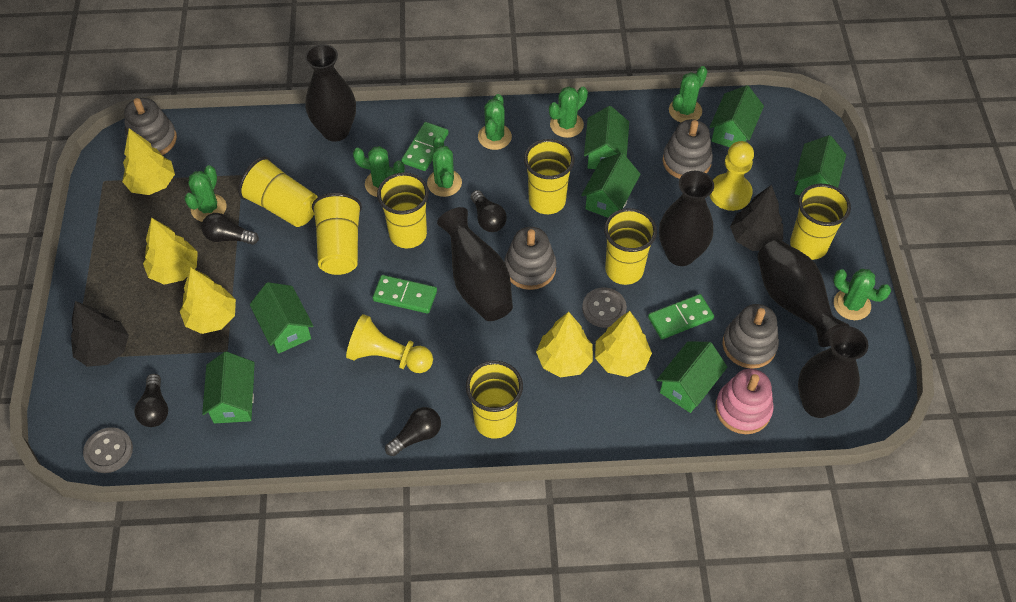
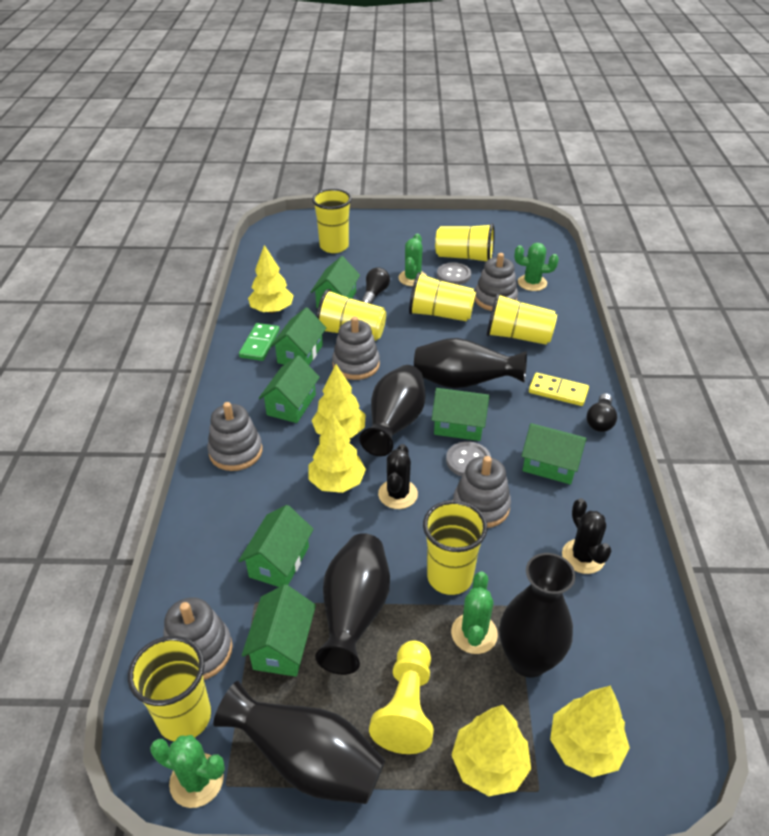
black cactus: none = 0 -> [378,444,418,509] [562,498,611,574] = 2
black light bulb: [135,374,168,427] [201,213,259,245] [385,407,441,456] [471,190,507,232] = 4 -> [362,267,390,304] [586,393,617,432] = 2
black tree: [71,301,129,367] [730,185,783,251] = 2 -> none = 0
green cactus: [184,165,226,222] [353,146,405,197] [427,135,462,197] [478,94,512,150] [549,87,588,138] [669,66,708,122] [833,269,891,320] = 7 -> [150,735,225,808] [398,234,427,286] [451,571,498,654] [515,243,559,291] = 4
green domino: [373,275,437,314] [401,122,449,171] [648,294,714,339] = 3 -> [239,323,280,361] = 1
grey stacking toy: [124,98,177,155] [504,227,557,290] [662,119,713,179] [722,304,779,369] = 4 -> [163,597,233,680] [207,402,263,471] [332,316,380,380] [453,456,511,528] [475,253,518,311] = 5
pink stacking toy: [715,369,773,434] = 1 -> none = 0
yellow domino: none = 0 -> [529,373,589,406] = 1
yellow pawn: [346,314,433,373] [710,141,754,211] = 2 -> [369,640,434,754] = 1

